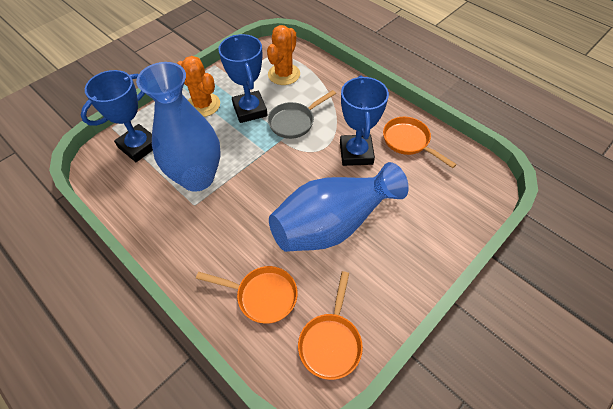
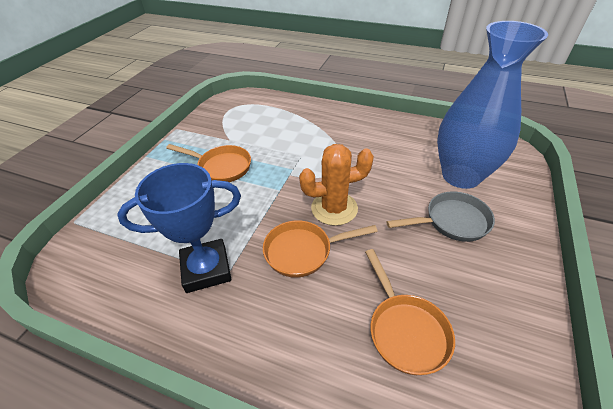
blue trophy: [81,70,153,162] [218,34,268,123] [340,75,389,166] = 3 -> [117,163,241,293] = 1
blue vase: [136,62,220,192] [269,162,409,252] = 2 -> [437,21,548,189] = 1
orange cactus: [177,56,220,117] [267,25,300,85] = 2 -> [299,144,374,226] = 1

